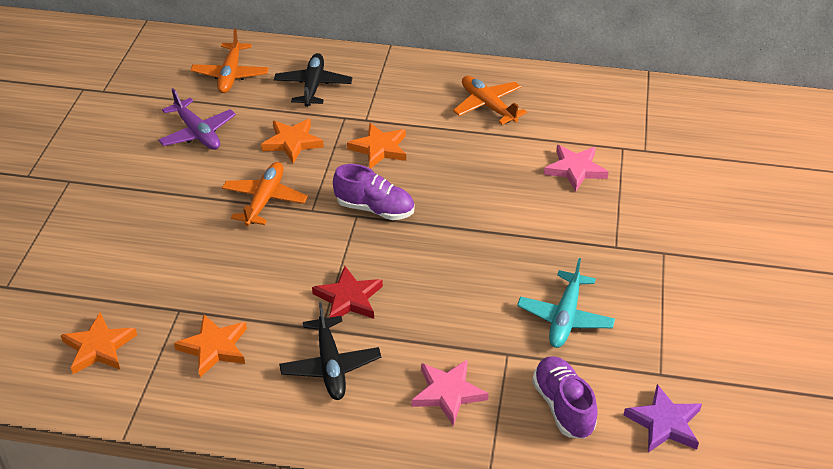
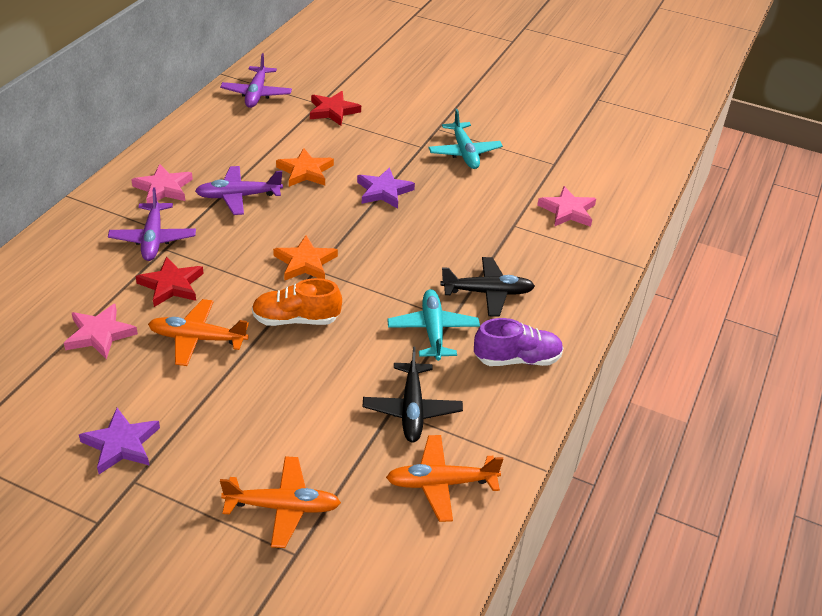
orange shoe: none = 0 -> [252,278,342,326] = 1
orange star: [61,313,137,374] [174,314,247,377] [261,119,324,163] [347,123,406,169] = 4 -> [273,235,338,281] [276,148,334,187] = 2
pink star: [411,359,489,426] [544,145,609,192] = 2 -> [64,304,138,360] [131,164,193,203] [537,186,596,227] = 3
purple plane: [158,89,236,150] = 1 -> [108,187,196,261] [195,166,283,215] [220,53,292,108] = 3
purple shoe: [333,164,414,220] [532,356,598,439] = 2 -> [474,318,563,366] = 1
purple star: [624,384,702,452] = 1 -> [79,408,160,474] [357,167,415,209] = 2
red star: [312,266,383,319] = 1 -> [135,256,204,307] [310,91,361,126] = 2
turquoise plane: [517,258,615,348] = 1 -> [387,289,480,361] [428,109,503,169] = 2

